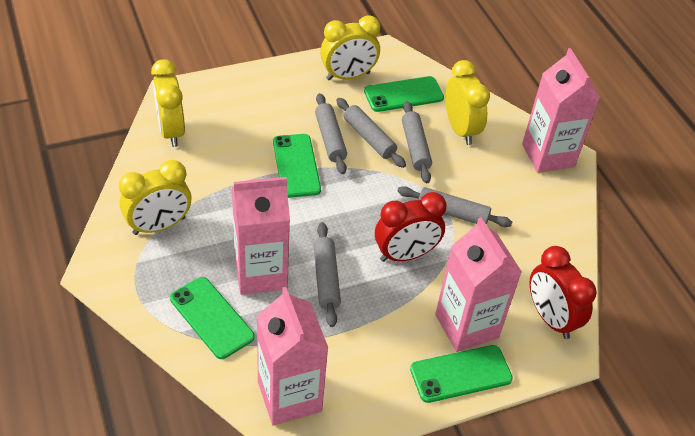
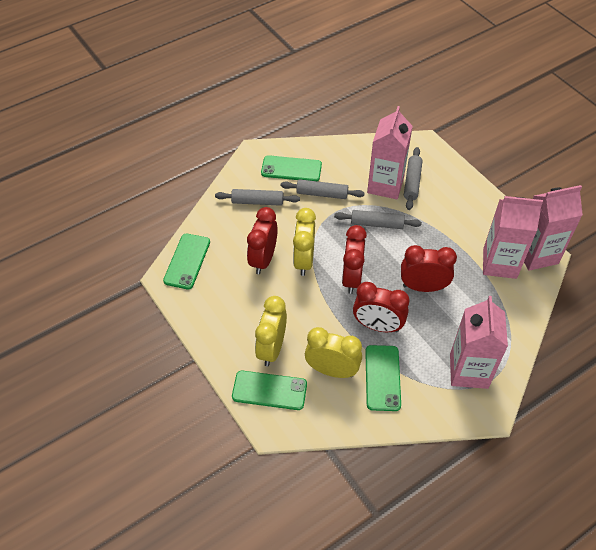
grey rolling pin: [313,222,341,327] [315,93,347,174] [336,98,406,168] [397,186,512,227] [402,101,432,183] = 5 -> [215,189,300,206] [281,179,365,199] [334,210,422,229] [404,147,422,210] = 4
red clock: [375,192,447,262] [530,246,597,339] = 2 -> [247,207,278,274] [342,225,367,294] [353,282,410,332] [401,245,457,292] = 4
yellow clock: [119,160,191,235] [151,59,185,147] [320,15,380,80] [445,60,490,145] = 4 -> [255,296,287,367] [293,208,316,276] [305,327,362,378] = 3

